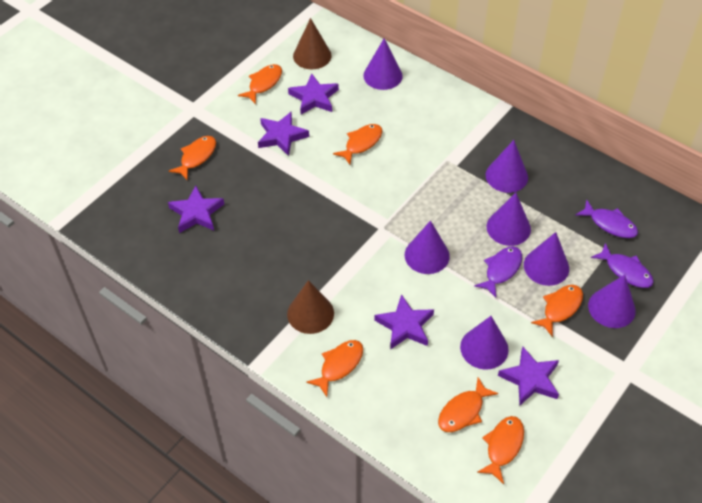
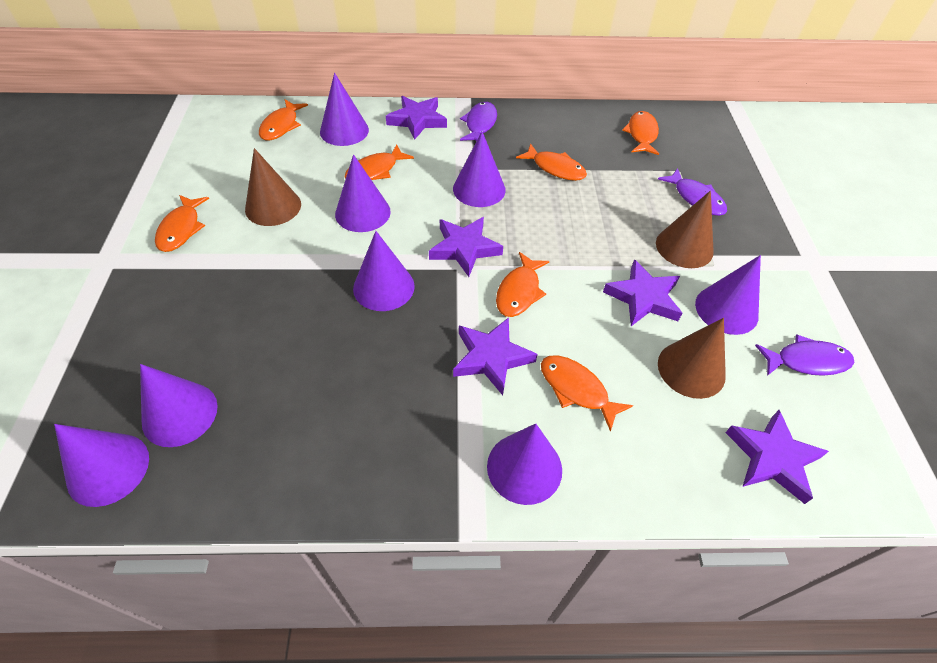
brown cone: [287,280,334,334] [293,18,332,69] = 2 -> [245,148,301,226] [656,191,714,268] [658,318,726,399] = 3
purple cone: [363,38,403,90] [405,221,450,274] [460,316,509,369] [486,140,528,193] [487,193,531,246] [524,232,569,286] [588,274,636,328] = 7 -> [54,424,149,507] [140,364,218,447] [320,73,369,146] [335,154,391,232] [353,231,415,311] [453,131,506,207] [487,424,562,505] [695,255,761,335] = 8

